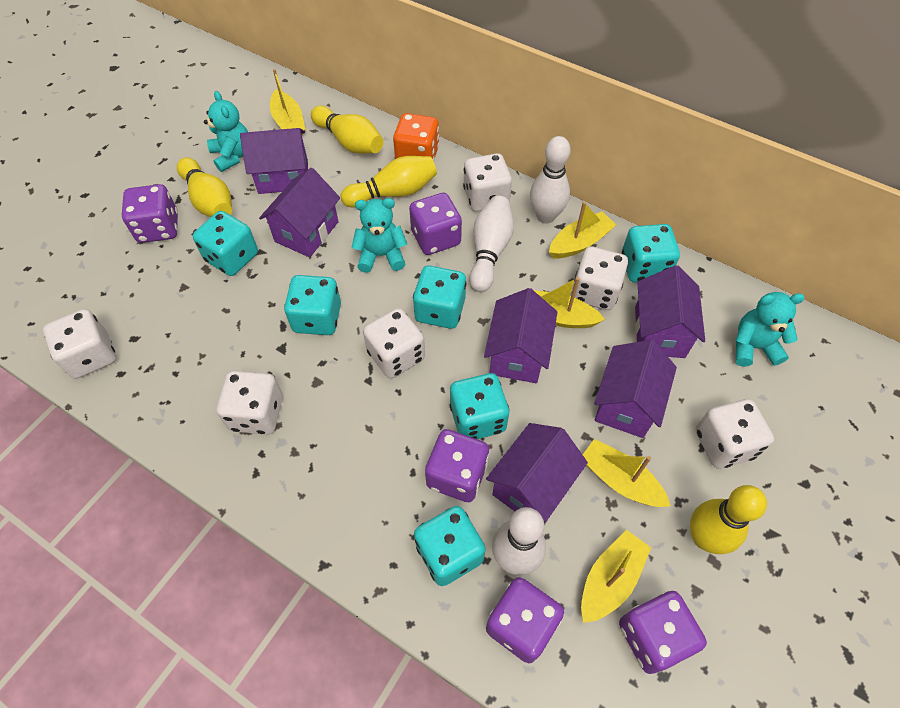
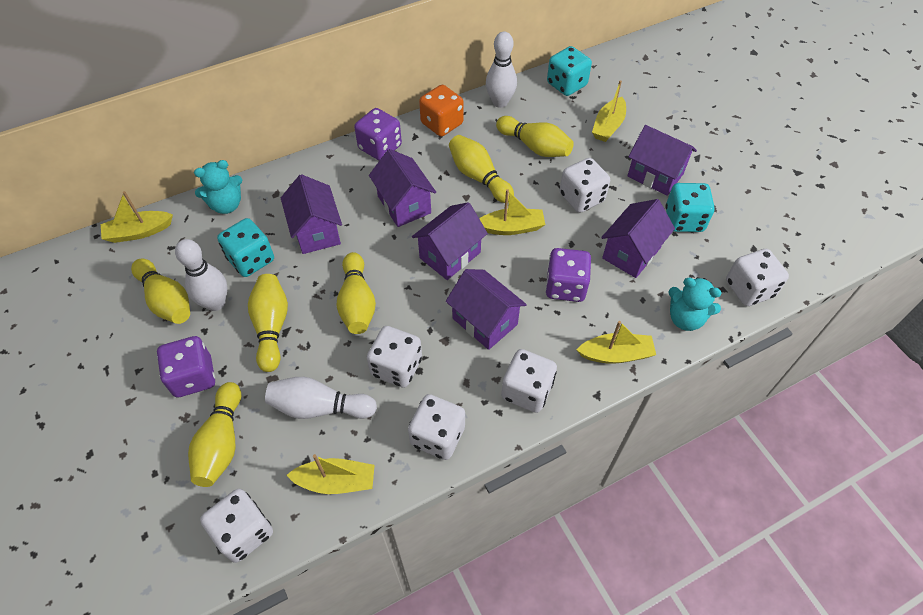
purple dice: [122,184,178,243] [409,193,462,255] [425,429,489,502] [486,577,564,663] [619,591,707,674] = 5 -> [157,336,215,397] [354,108,402,161] [545,248,591,302] = 3
turquoise dice: [193,211,258,276] [284,275,341,335] [413,266,466,329] [414,506,486,586] [450,373,509,439] [622,224,680,283] = 6 -> [217,218,274,277] [547,46,592,96] [665,183,715,232] = 3
turquoise teddy bear: [204,91,248,172] [351,198,407,273] [735,292,805,367] = 3 -> [194,160,242,214] [668,277,722,331] = 2
yellow bowling pin: [177,157,232,217] [311,106,383,154] [341,156,437,207] [690,485,767,554] = 4 -> [131,259,190,324] [188,382,241,487] [248,274,288,372] [336,252,376,334] [449,135,514,203] [496,116,574,157] = 6

